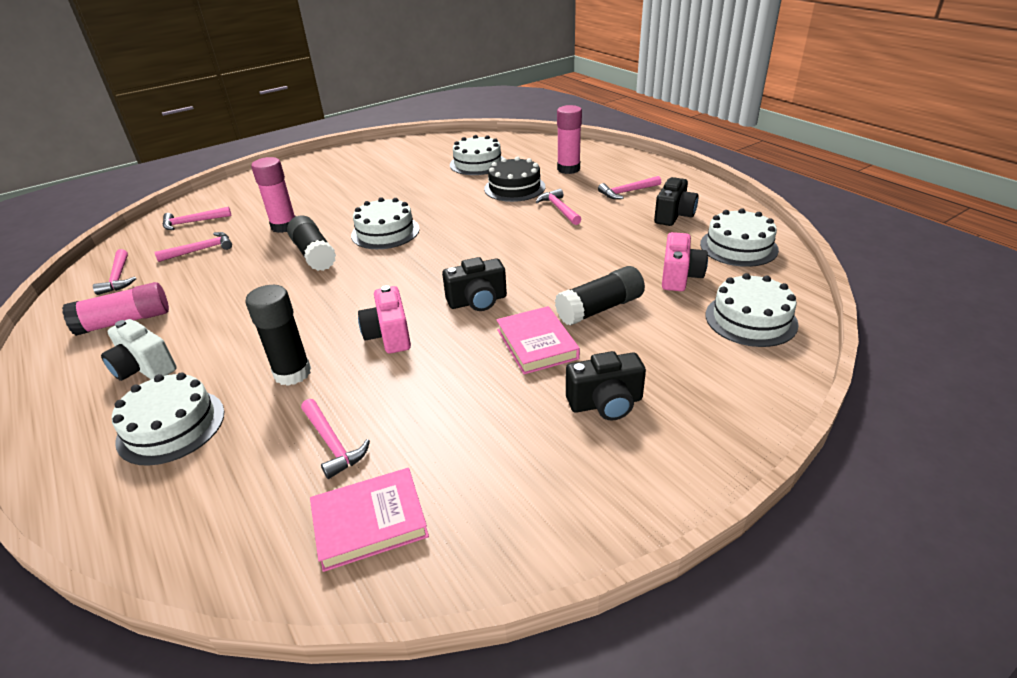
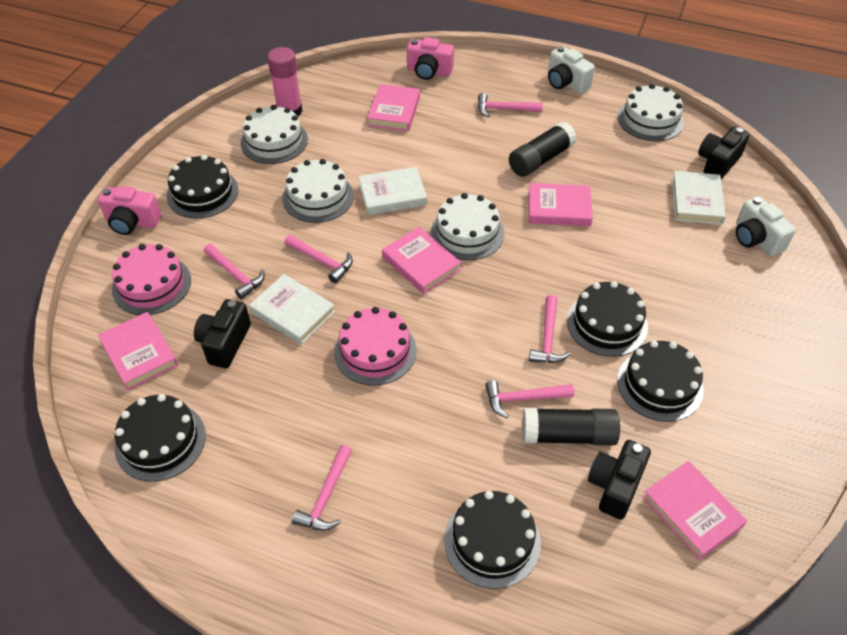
black cake: [484,156,545,202] = 1 -> [115,394,206,482] [167,155,238,219] [444,491,541,589] [567,281,648,357] [617,340,704,422] = 5
black glue stick: [245,285,311,386] [287,216,336,271] [555,266,645,326] = 3 -> [509,121,577,177] [522,408,620,445] = 2
pink book: [310,468,429,572] [497,306,580,374] = 2 -> [98,312,178,390] [367,84,420,131] [382,227,461,294] [528,183,593,226] [642,461,747,560] = 5
pink cake: none = 0 -> [112,244,191,315] [334,307,417,386] = 2
pink glue stick: [62,282,169,336] [251,157,296,233] [557,105,582,174] = 3 -> [267,47,302,116] = 1
white book: none = 0 -> [249,274,335,345] [358,167,427,215] [672,171,726,225] = 3
white cake: [112,372,224,466] [351,197,420,249] [450,135,504,175] [700,208,779,267] [706,273,799,347] = 5 -> [240,105,308,164] [282,159,354,223] [431,193,504,260] [618,84,684,141] = 4
white camera: [101,319,177,381] = 1 -> [548,46,595,94] [736,196,796,257] = 2

